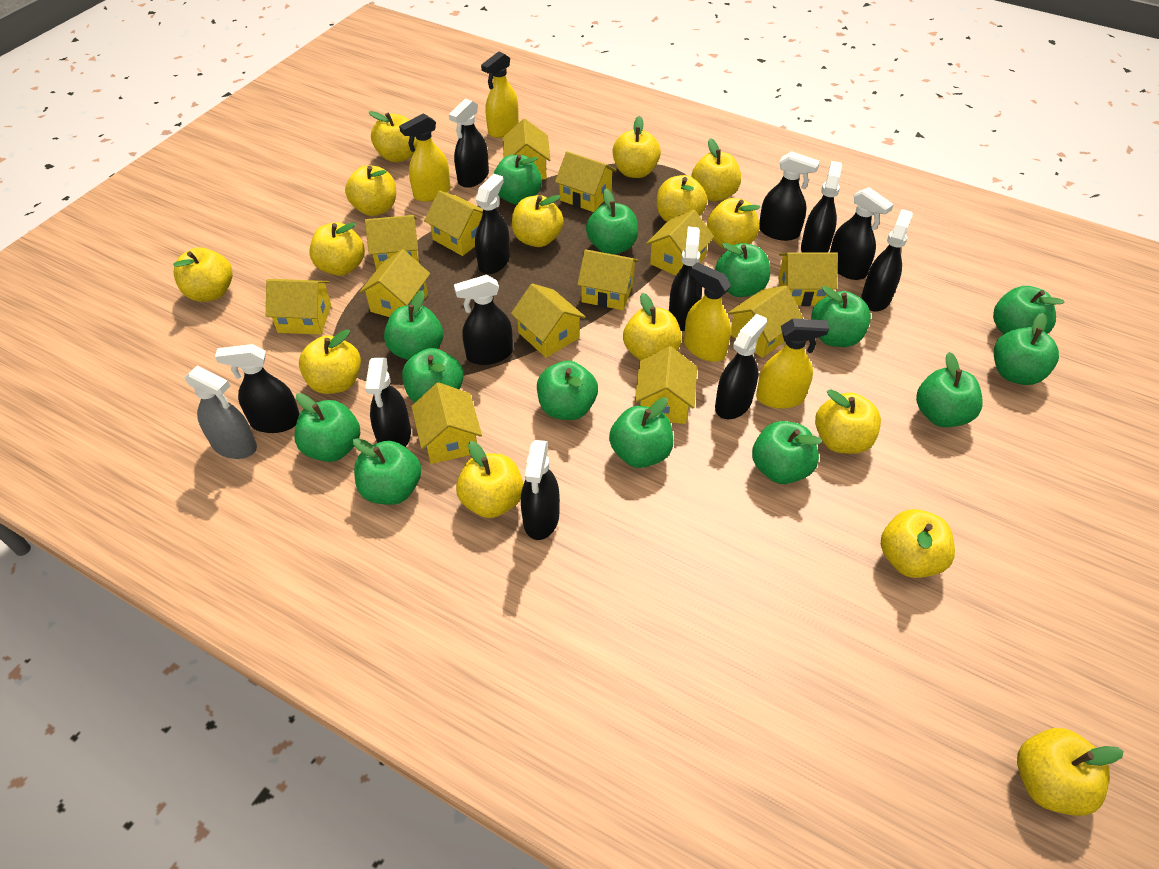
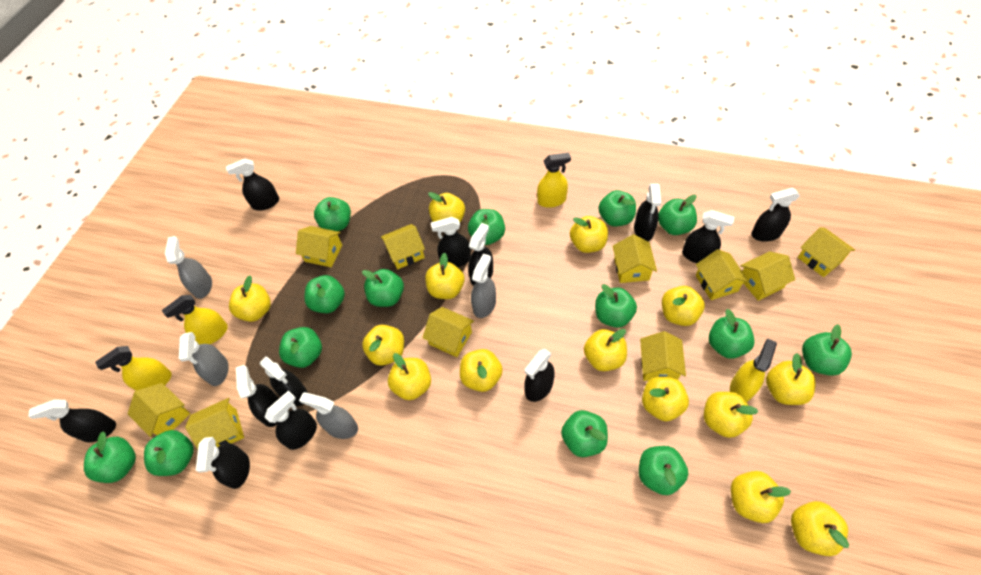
grey spray bottle: [184,366,257,459] = 1 -> [165,236,212,299] [179,332,228,386] [299,392,358,439] [471,254,496,318] = 4
yellow apple: [173,248,233,302] [299,329,361,394] [309,223,365,276] [345,165,396,216] [369,111,417,162] [456,441,523,518] [512,195,564,247] [613,116,661,178] [623,293,682,360] [657,175,707,222] [691,138,741,201] [707,198,760,250] [815,389,881,454] [881,509,955,578] [1017,728,1124,816] = 15 -> [229,275,271,322] [362,325,404,366] [388,353,431,400] [425,252,464,299] [428,192,465,222] [460,349,503,392] [570,216,608,253] [584,329,627,371] [642,376,689,421] [662,286,705,326] [704,392,758,438] [731,471,791,523] [766,353,815,405] [791,501,849,556] = 14
yellow house: [266,279,331,335] [359,249,430,317] [365,215,419,270] [411,382,482,464] [424,190,483,256] [502,119,550,180] [511,283,586,358] [555,151,617,212] [577,249,639,310] [635,346,697,424] [646,210,714,276] [728,286,803,358] [778,252,838,306] = 13 -> [128,383,190,437] [185,398,244,450] [296,226,342,267] [381,224,425,269] [422,307,474,357] [613,234,657,283] [640,331,686,381] [696,249,749,300] [740,251,795,301] [797,227,855,277] = 10

